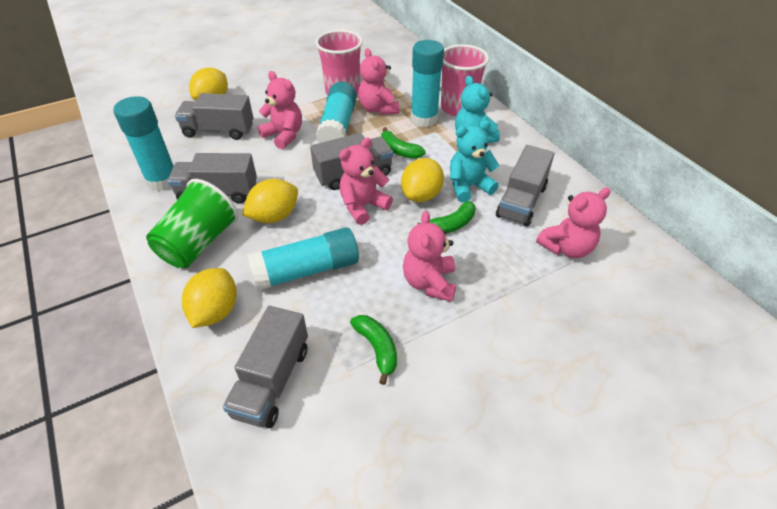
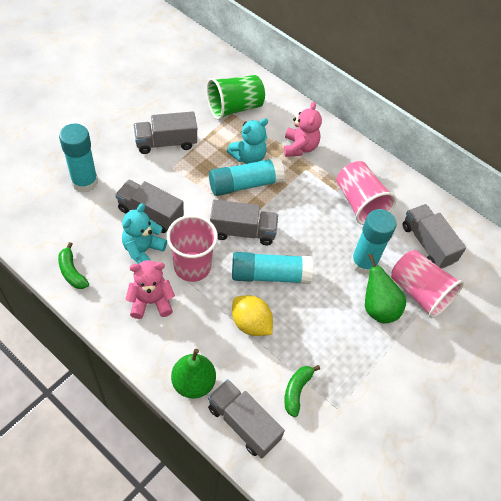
green banana: [350,315,397,385] [381,127,426,159] [417,201,475,233] = 3 -> [58,242,89,289] [284,365,320,417] = 2
green pear: none = 0 -> [171,349,216,399] [365,254,406,323] = 2
pink cup: [315,30,363,95] [441,44,489,116] = 2 -> [167,215,218,282] [336,161,397,225] [391,250,464,318] = 3
pink teddy bear: [258,71,302,149] [339,137,393,225] [358,48,399,115] [403,211,456,302] [536,188,610,258] = 5 -> [125,260,175,319] [284,101,322,157] = 2
yellow lemon: [182,268,237,328] [189,67,228,101] [242,179,298,223] [401,158,444,202] = 4 -> [232,295,273,336] = 1

